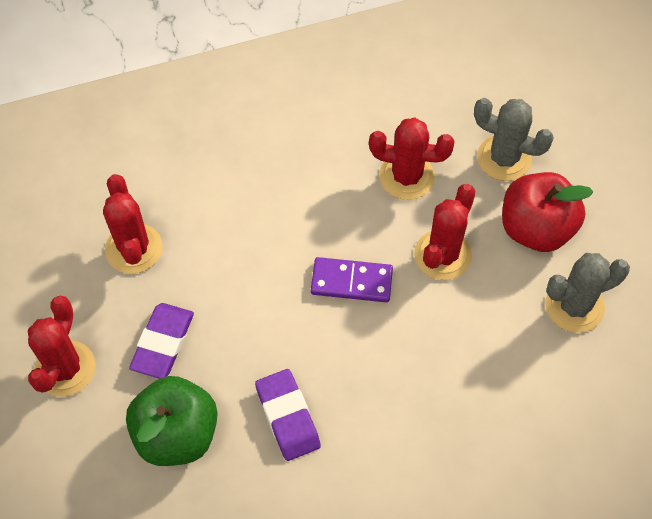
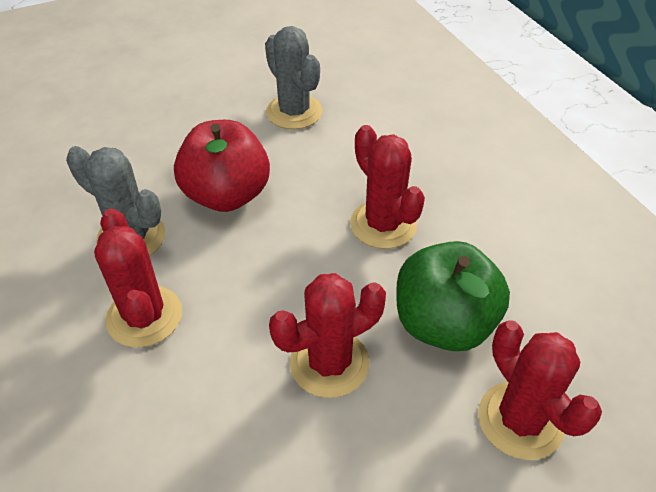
purple domino: [311,257,393,302] = 1 -> none = 0
purple eraser: [129,303,194,379] [255,369,321,461] = 2 -> none = 0

